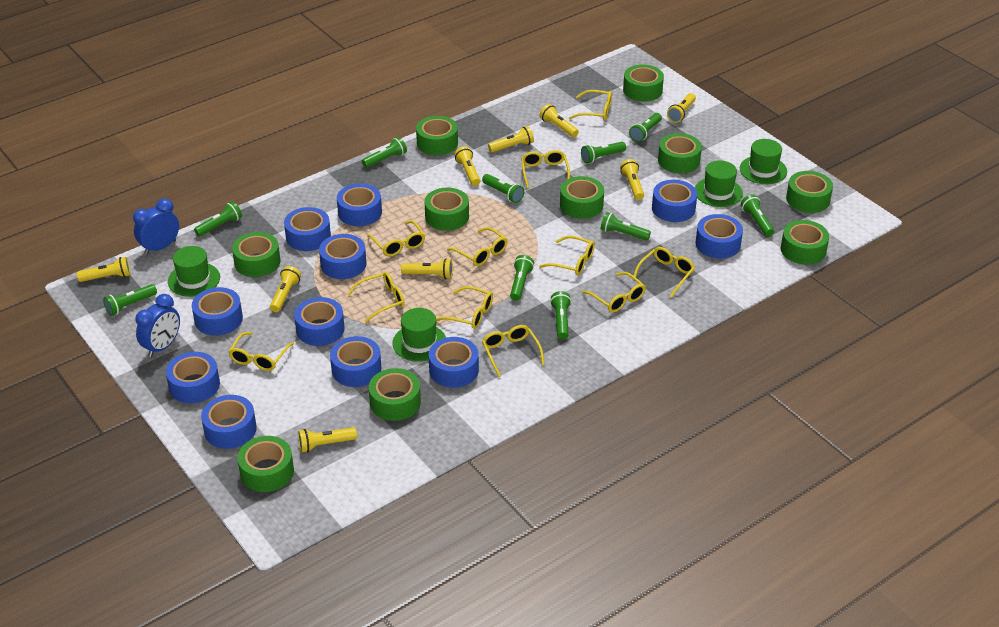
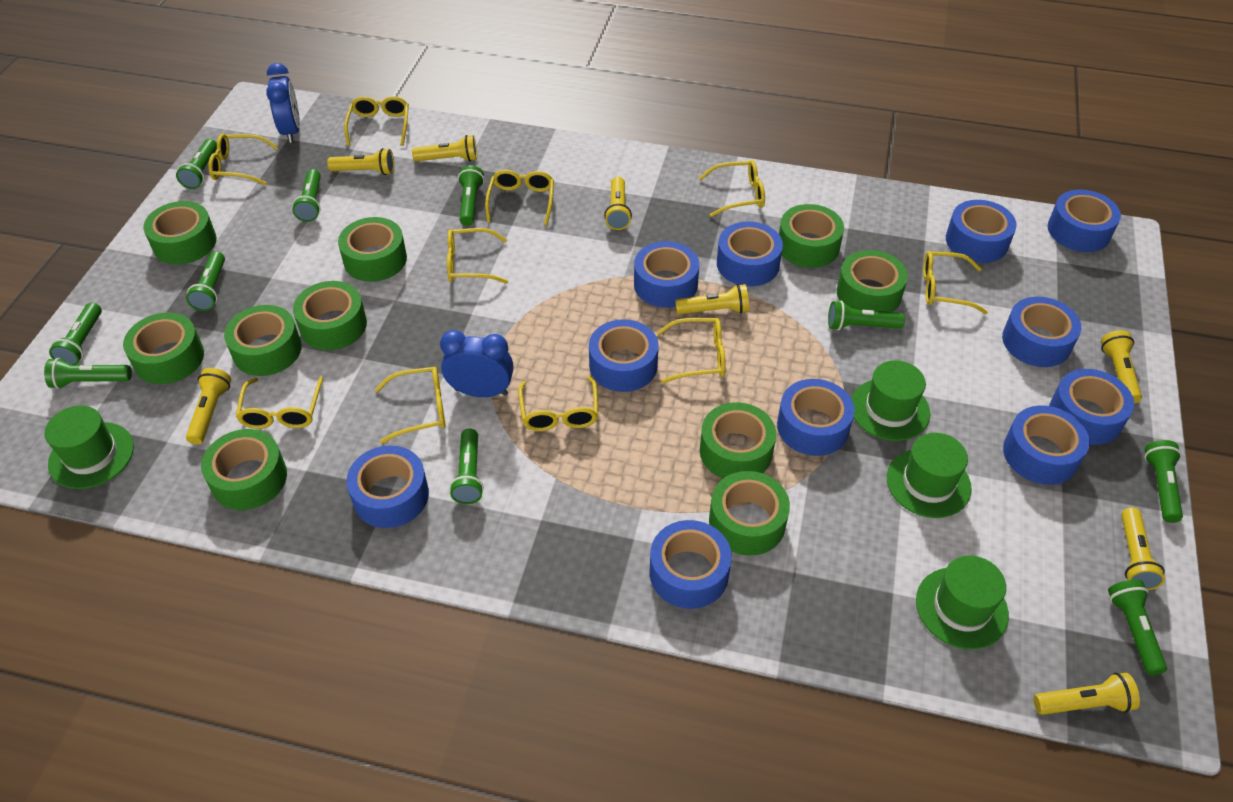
yellow flashlight: [77,257,131,282] [270,266,301,312] [298,427,357,452] [401,258,453,279] [454,146,480,186] [488,126,534,152] [540,104,579,137] [620,159,644,200] [667,93,696,123] = 9 -> [186,368,231,445] [327,148,394,175] [412,135,477,161] [604,177,632,230] [675,284,749,314] [1034,673,1140,715] [1101,330,1142,404] [1121,507,1165,590] = 8
yellow glasses: [228,332,294,371] [347,272,404,322] [367,220,425,256] [436,286,493,329] [447,227,508,266] [482,325,545,377] [521,150,570,188] [539,235,595,275] [569,90,612,121] [582,272,646,312] [632,247,695,297] = 11 -> [208,133,279,185] [236,377,323,429] [344,96,409,146] [375,367,446,444] [447,228,508,284] [485,170,554,226] [518,376,598,431] [656,318,726,384] [699,160,765,217] [923,251,988,314] = 10

